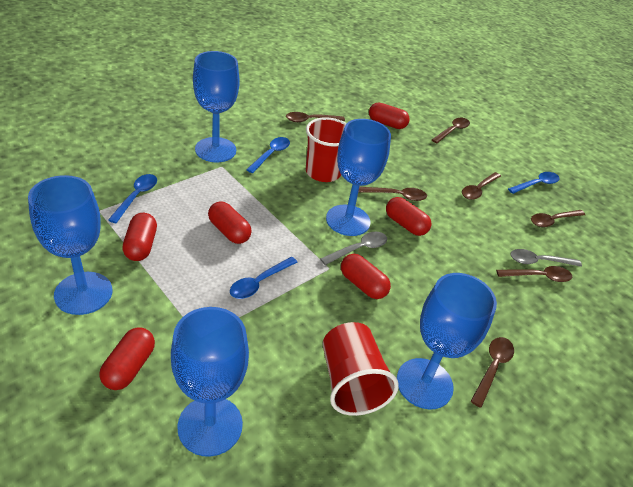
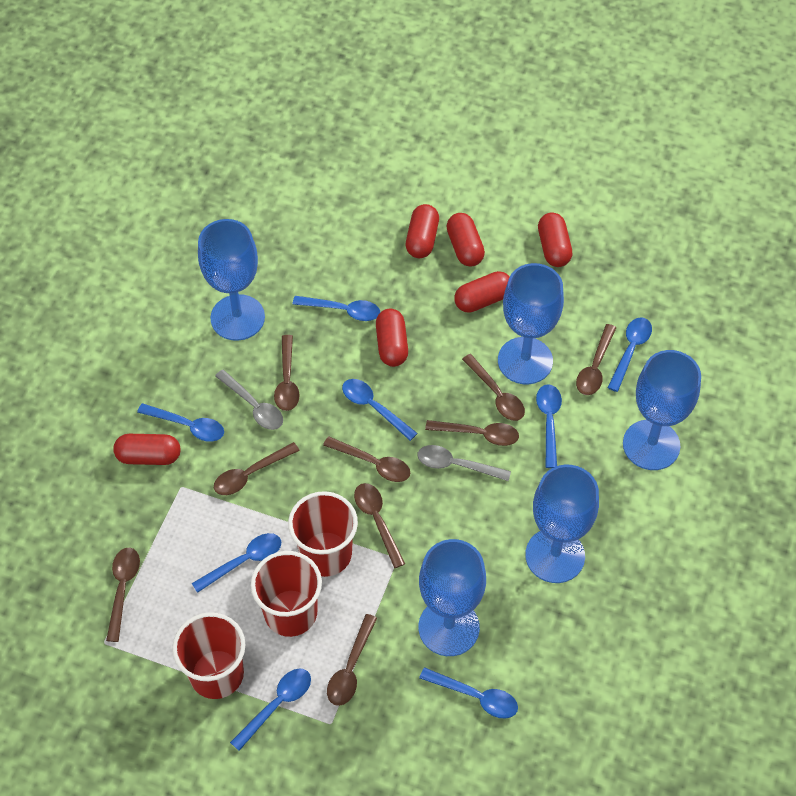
blue spoon: [108,174,157,223] [230,257,298,299] [246,137,290,173] [508,172,560,194] = 4 -> [137,403,224,442] [192,533,281,593] [230,668,311,751] [293,296,380,321] [342,379,418,441] [419,667,518,719] [536,384,562,468] [607,317,652,392] = 8
brown spoon: [286,112,345,122] [358,187,427,201] [432,118,470,143] [462,172,501,200] [471,337,514,408] [496,266,572,282] [531,210,585,227] = 7 -> [106,547,140,642] [214,442,300,495] [274,335,300,411] [323,436,410,482] [327,614,377,706] [354,483,405,568] [425,420,519,446] [462,354,525,421] [576,324,616,395] = 9
red cup: [306,117,347,182] [323,322,399,416] = 2 -> [172,612,246,699] [251,551,322,637] [288,491,358,577] = 3

